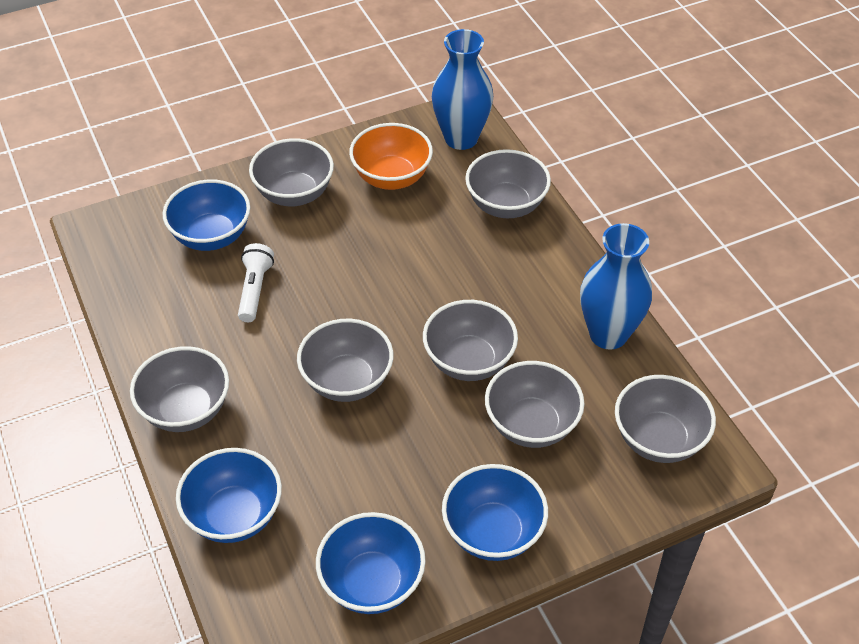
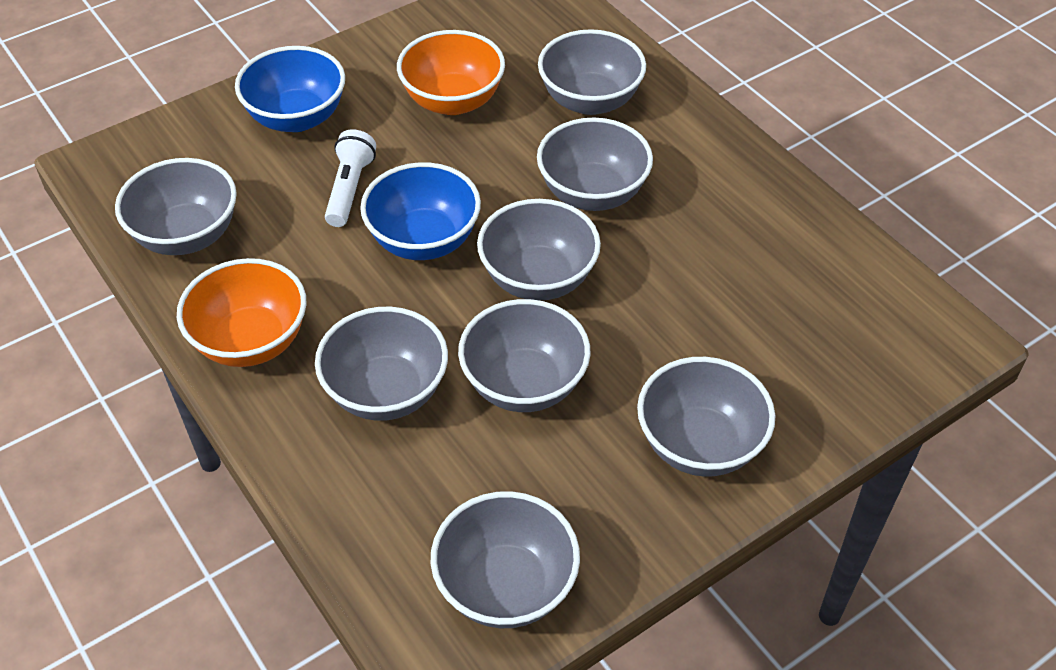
blue bowl: [162,179,250,251] [176,448,282,543] [316,512,426,614] [442,464,548,561] = 4 -> [235,46,345,132] [360,162,481,260] = 2
blue vase: [432,29,493,150] [580,223,652,349] = 2 -> none = 0
grey bowl: [130,346,229,432] [249,138,334,206] [297,319,393,402] [423,300,518,381] [465,149,551,218] [485,361,584,448] [615,375,716,463] = 7 -> [115,158,237,255] [315,307,448,421] [431,491,580,628] [458,299,591,412] [477,199,601,301] [537,117,653,211] [538,29,646,115] [637,357,775,477] = 8
orange bowl: [349,123,433,190] = 1 -> [177,258,307,367] [397,30,505,115] = 2

